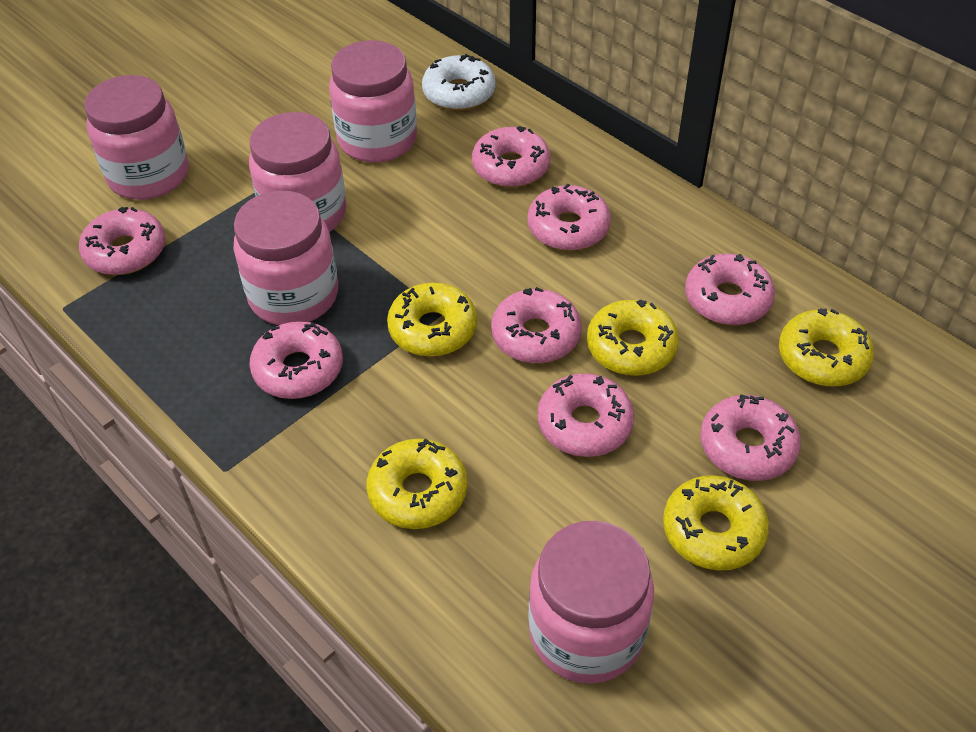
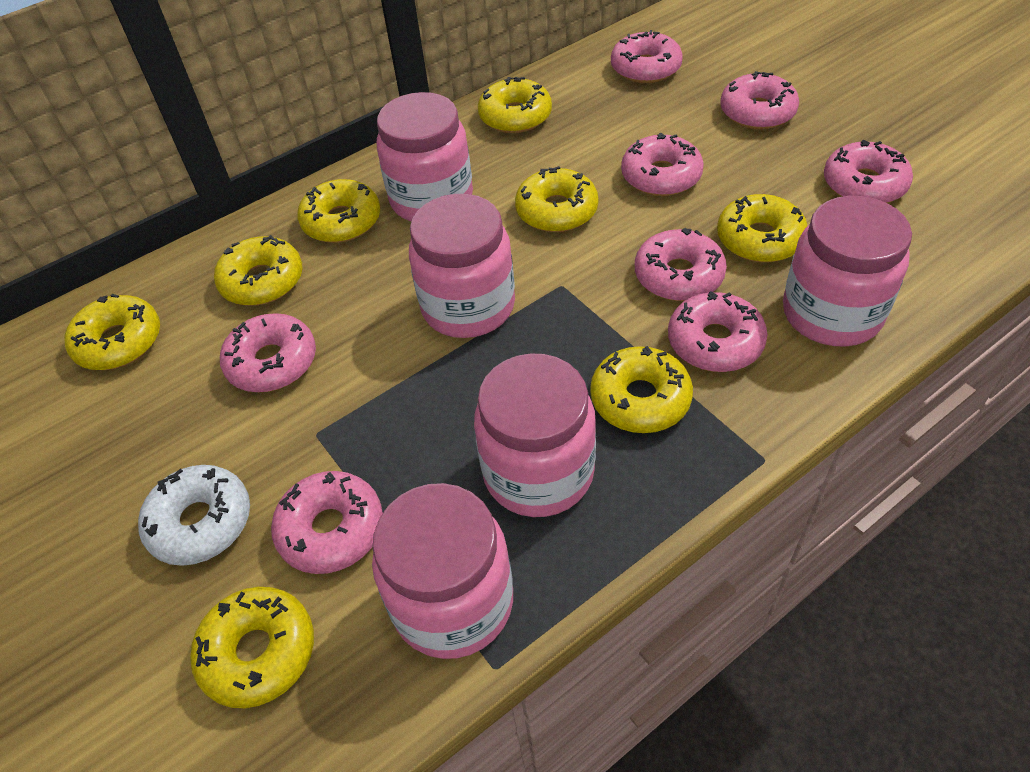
yellow donut: [367,438,468,529] [387,283,477,357] [587,300,679,376] [663,475,769,571] [779,309,874,387] = 5 -> [64,294,160,370] [190,587,314,708] [214,235,302,306] [297,179,380,243] [478,77,552,133] [515,166,598,232] [590,346,693,433] [717,194,807,262] = 8

